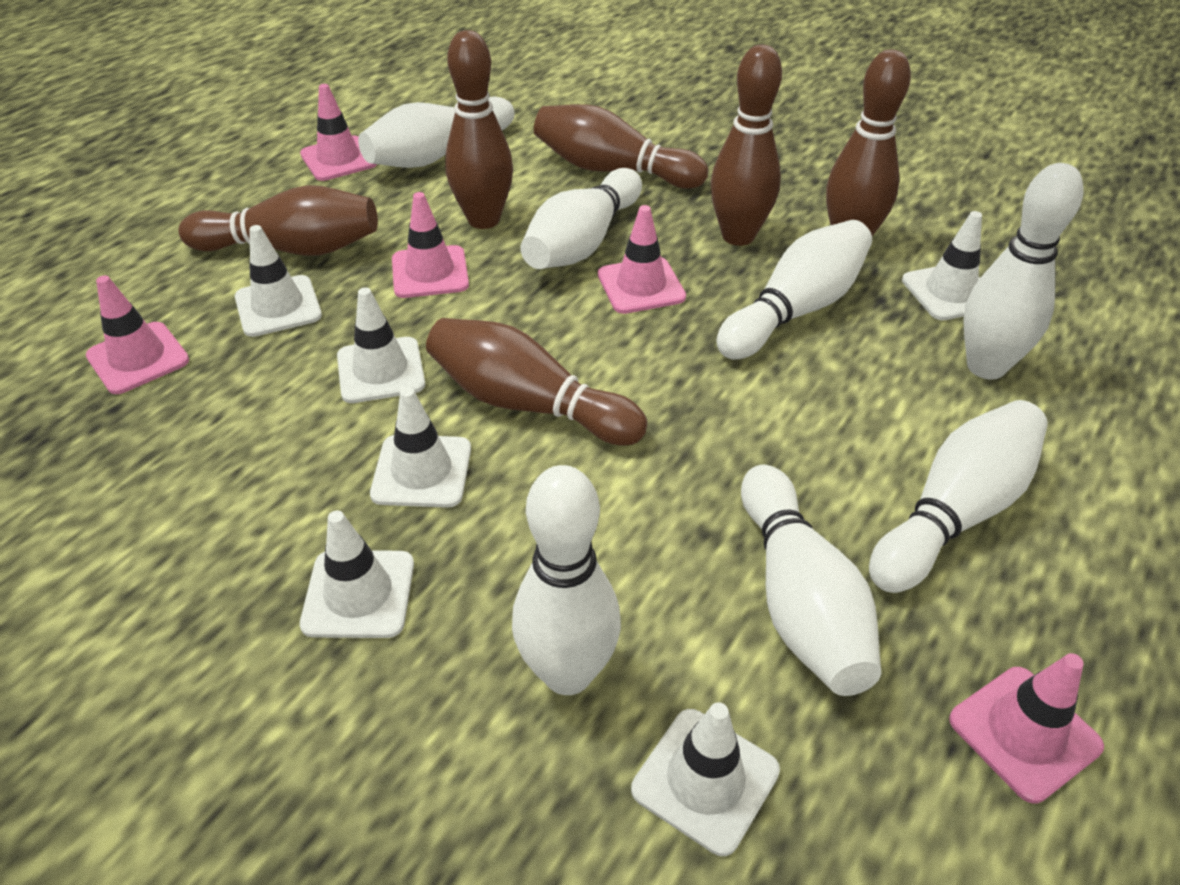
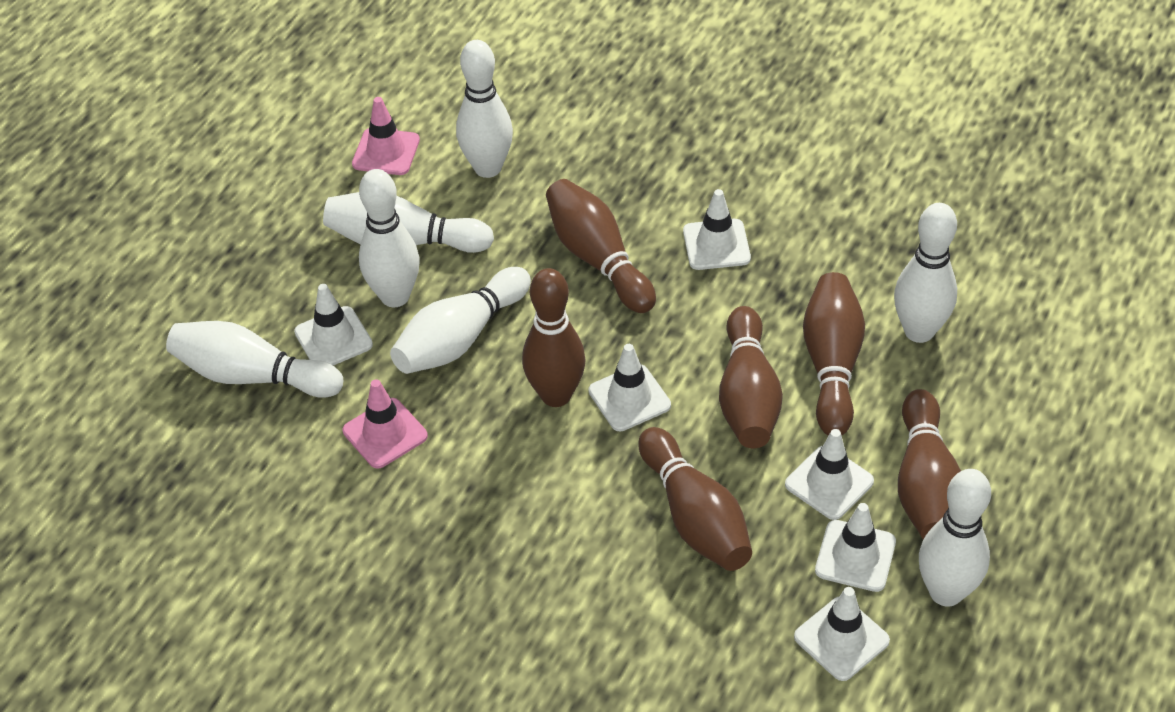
pink traffic cone: [86,275,189,394] [300,84,377,181] [392,192,469,298] [598,205,686,314] [949,653,1104,803] = 5 -> [343,379,428,469] [352,97,420,175] = 2

